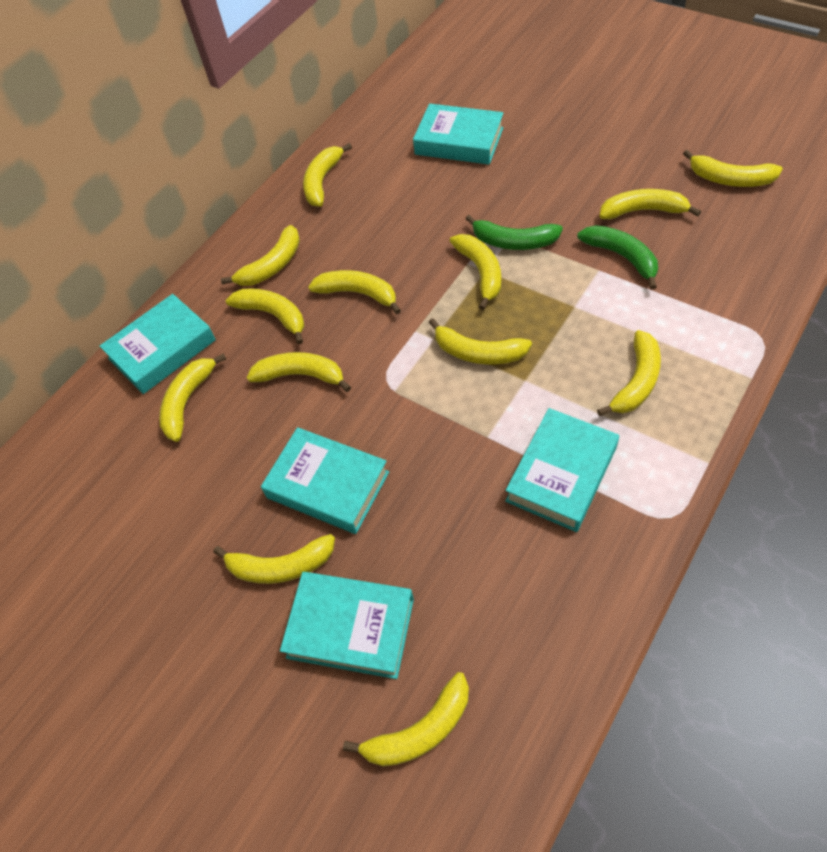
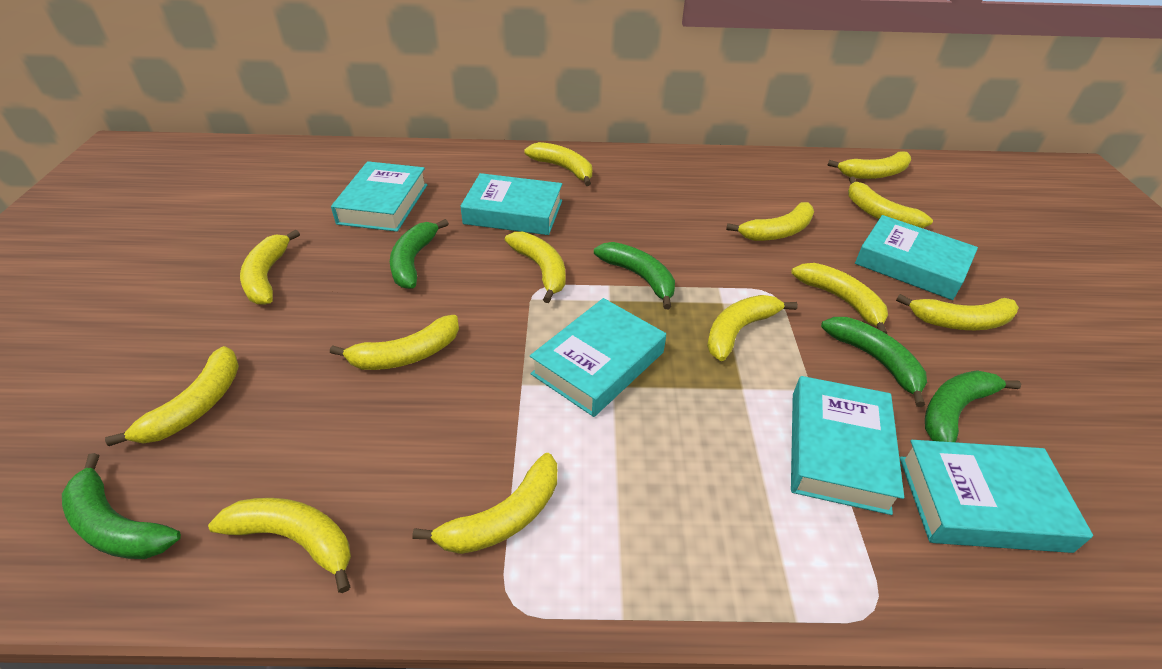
green banana: [465,215,563,250] [577,225,658,289] = 2 -> [62,453,181,559] [390,219,449,289] [594,242,675,309] [821,317,927,407] [925,370,1021,442] = 5
turquoise book: [100,294,216,394] [261,427,389,534] [280,572,414,679] [413,104,504,164] [505,408,619,532] = 5 -> [331,161,427,232] [460,173,562,235] [530,298,666,417] [791,376,904,515] [855,215,978,300] [900,440,1093,553] = 6

